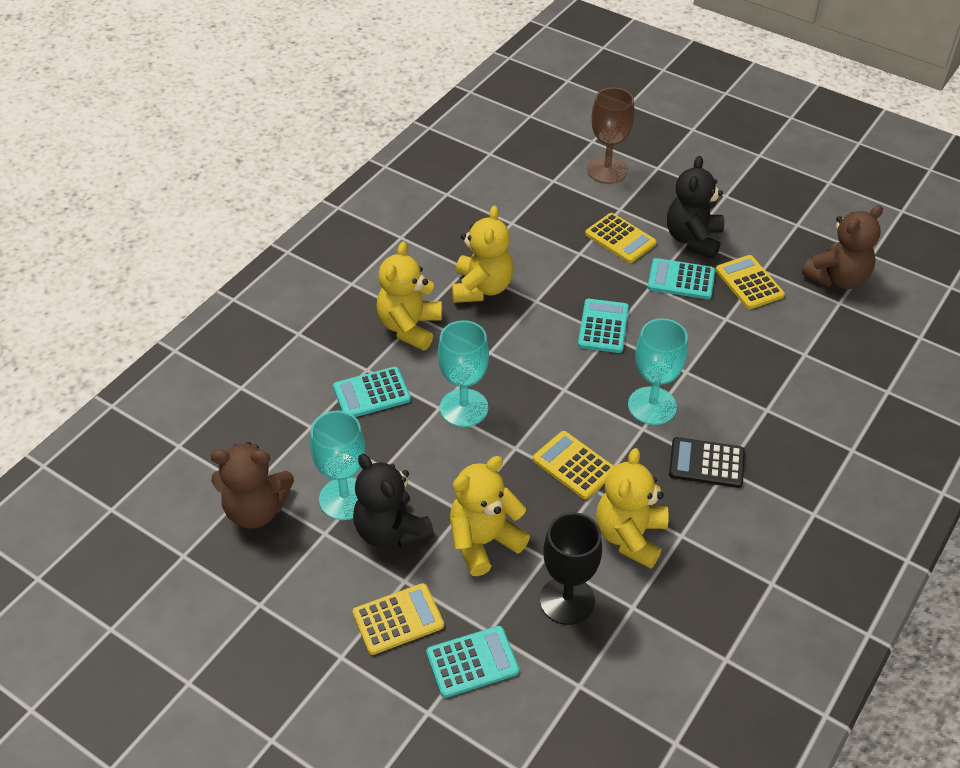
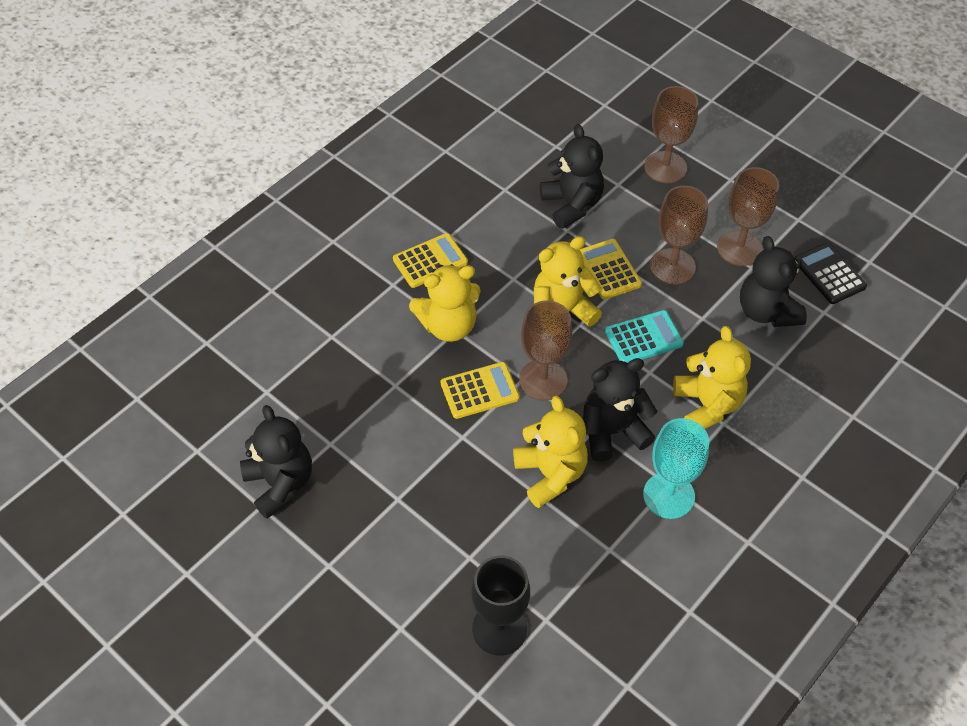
black teddy bear: [353,454,434,548] [667,156,724,259] = 2 -> [240,405,312,519] [540,124,604,229] [583,358,657,462] [740,236,807,327] = 4
brown goblet: [587,87,634,184] = 1 -> [519,300,573,401] [644,86,698,183] [650,186,708,285] [717,167,779,266] = 4
brown teddy bear: [210,442,294,529] [802,205,883,289] = 2 -> none = 0
turquoise calculator: [333,367,411,417] [426,626,519,698] [578,299,629,353] [647,258,715,299] = 4 -> [605,310,684,363] = 1
turquoise goblet: [310,411,365,520] [438,320,489,427] [628,318,688,425] = 3 -> [643,418,709,519] = 1
yellow calculator: [353,583,444,655] [533,431,615,499] [585,213,656,263] [716,255,785,309] = 4 -> [393,233,468,288] [441,362,520,419] [580,239,642,299] = 3

